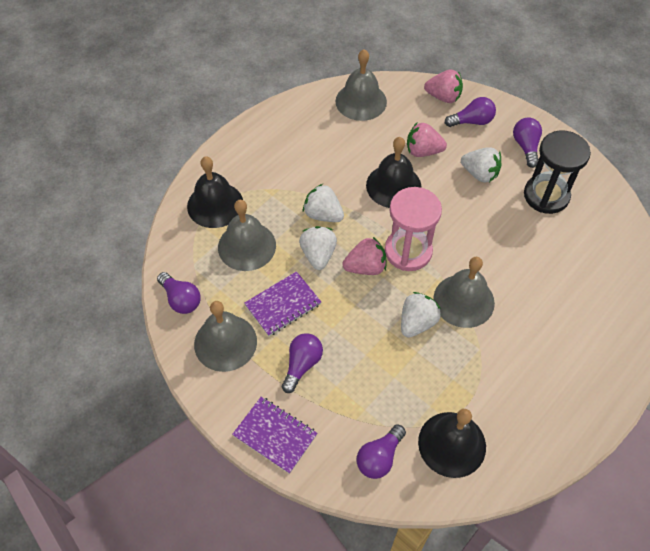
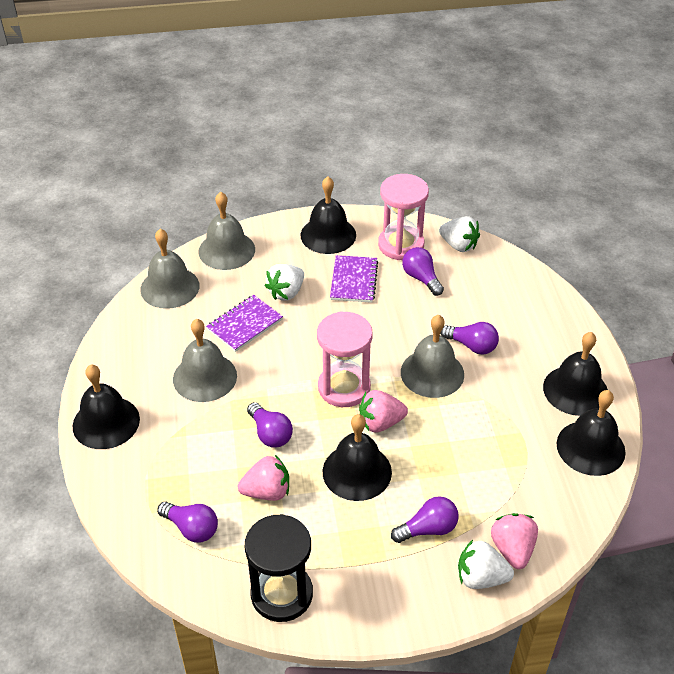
black bell: [187,156,243,228] [366,137,422,208] [418,409,486,478] = 3 -> [73,365,140,449] [301,177,356,254] [323,414,392,501] [543,332,608,416] [557,390,626,476] = 5
pink hourglass: [385,187,442,271] = 1 -> [317,311,373,407] [378,174,429,260] = 2
white strawberry: [299,226,337,270] [303,184,344,222] [401,292,441,338] [461,147,502,183] = 4 -> [265,264,304,301] [439,216,480,252] [458,540,514,589] = 3

